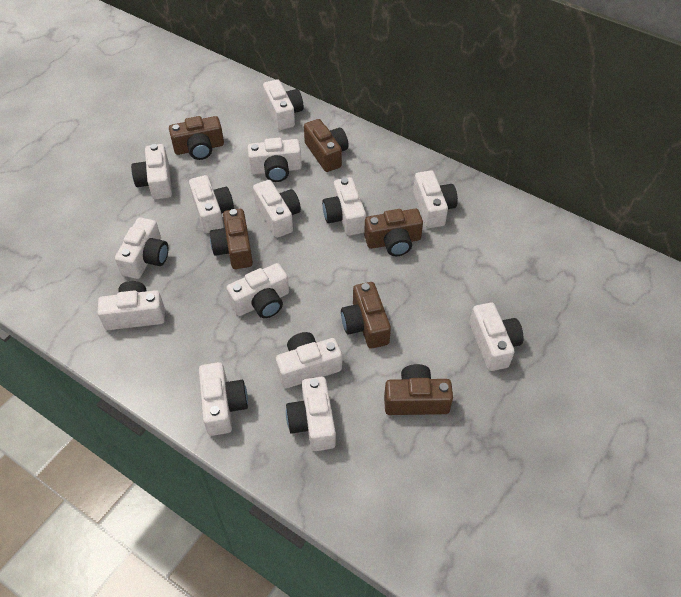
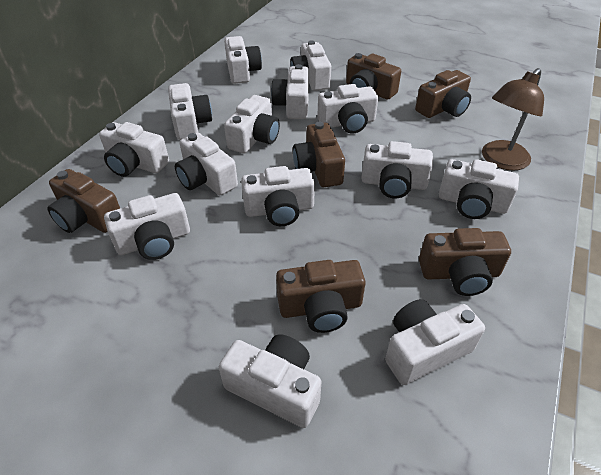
brown lamp: none = 0 -> [482,68,544,171] = 1

